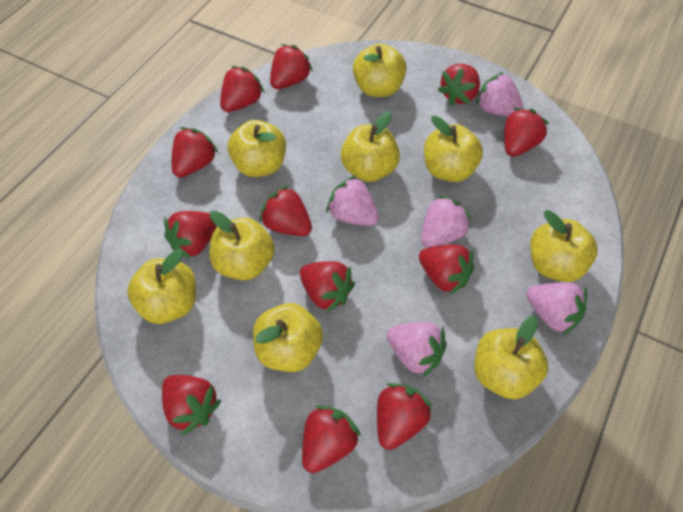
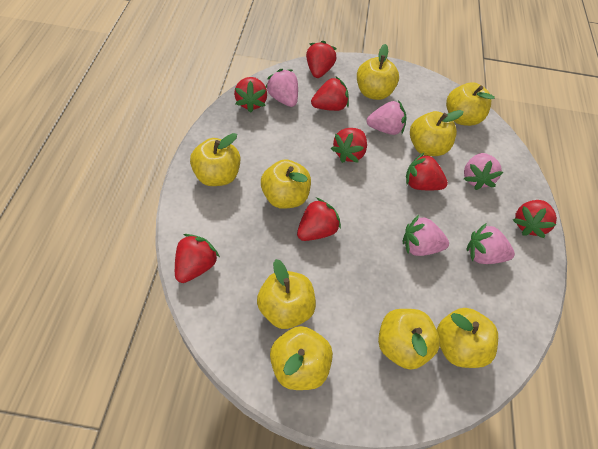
red strawberry: [162,375,222,435] [164,211,217,260] [172,127,218,177] [220,66,265,112] [259,185,312,236] [270,44,313,89] [300,261,355,313] [302,405,361,473] [377,383,432,450] [419,245,474,295] [438,64,480,106] [504,108,549,157] = 12 -> [175,234,220,283] [234,77,267,113] [297,198,341,241] [306,41,337,78] [311,77,349,111] [331,128,367,163] [406,153,448,190] [513,200,557,238] = 8

